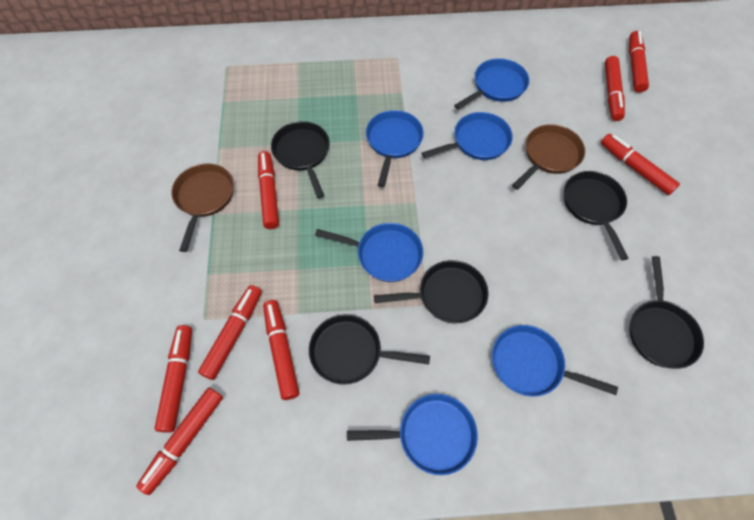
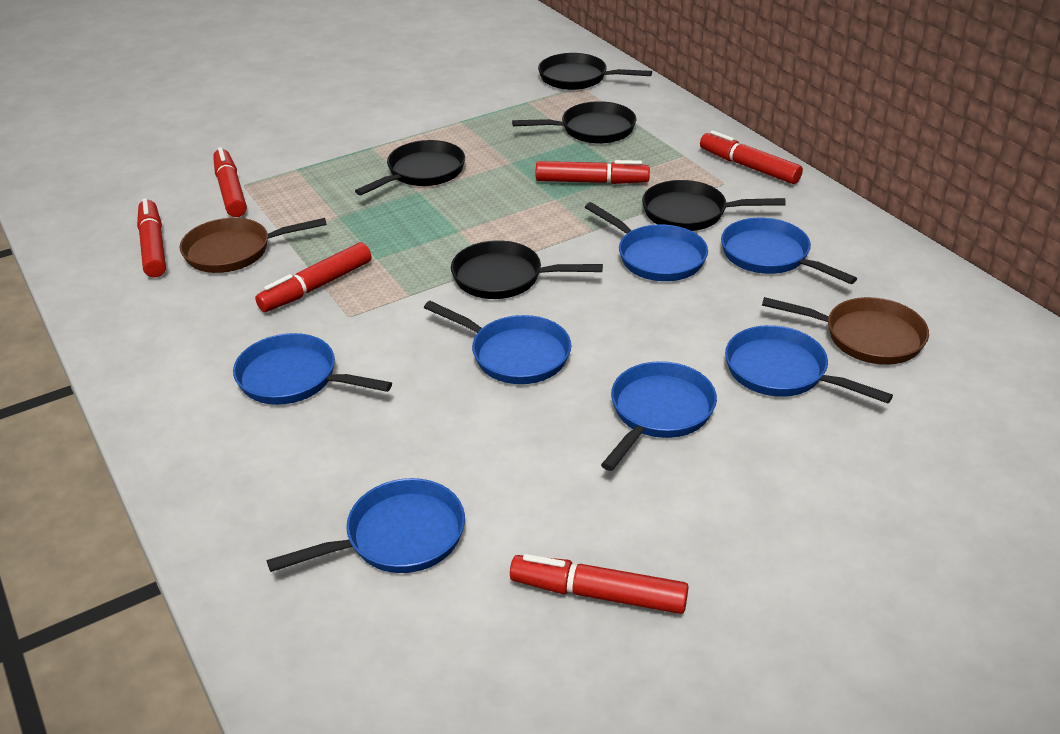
blue pan: [315,223,423,282] [347,394,478,475] [366,110,424,187] [421,112,513,160] [454,58,529,110] [492,325,618,397] = 6 -> [233,333,392,405] [267,478,465,573] [424,301,571,384] [585,202,708,281] [601,361,717,471] [721,218,857,284] [725,325,893,403] = 7
red marker: [136,387,223,495] [154,325,192,433] [198,285,262,380] [258,151,279,229] [263,300,299,400] [601,134,680,195] [605,56,625,121] [629,31,649,93] = 8 -> [137,198,166,277] [213,147,247,217] [255,242,371,312] [510,554,689,614] [536,160,650,184] [700,130,803,184] = 6

